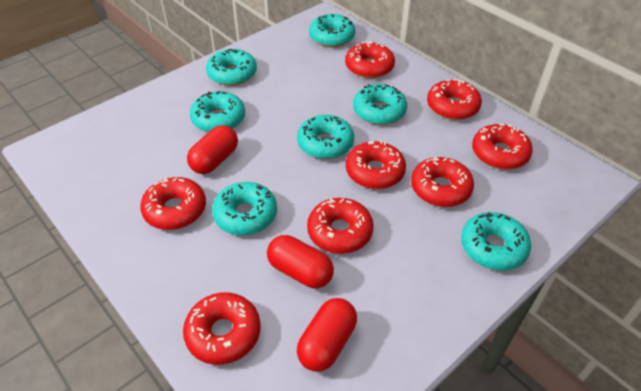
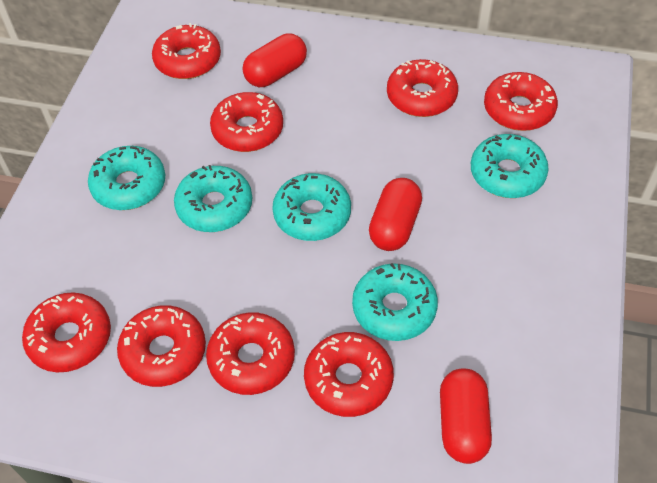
turquoise donut: [190,91,245,132] [206,49,257,86] [212,182,277,235] [297,115,354,159] [309,14,355,47] [353,84,407,125] [461,212,531,271] = 7 -> [88,146,165,210] [174,165,252,232] [272,173,351,241] [352,263,438,341] [471,134,549,198] = 5

